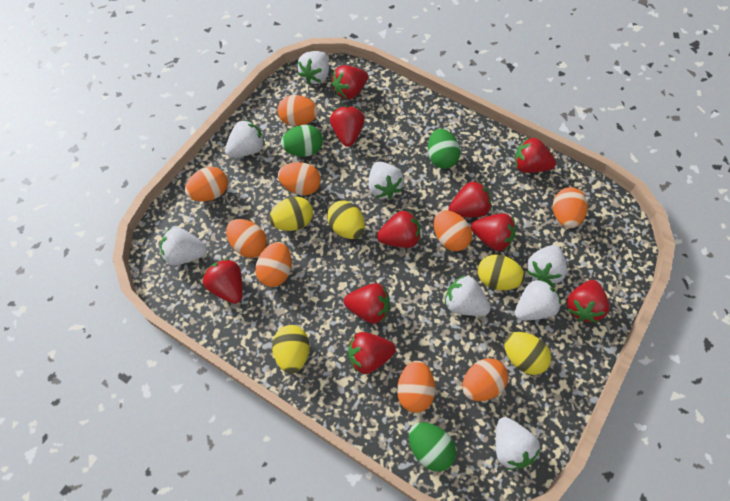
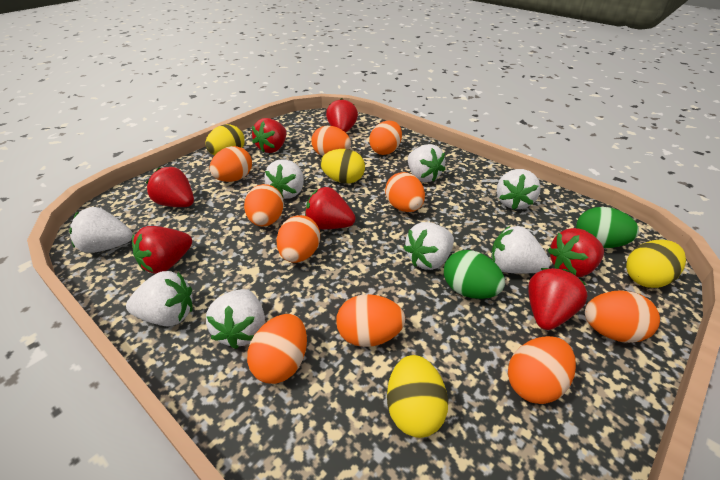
green egg: [281,125,323,157] [409,422,456,471] [428,129,460,169] = 3 -> [444,250,505,299] [576,207,639,248] = 2
orange egg: [185,167,228,202] [226,219,267,258] [255,242,292,287] [278,95,318,126] [278,162,321,195] [397,361,435,413] [434,210,472,251] [462,358,508,401] [553,187,588,228] = 9 -> [209,146,252,182] [244,184,284,226] [247,314,307,384] [276,215,320,263] [311,126,351,156] [336,294,405,347] [369,121,402,155] [385,172,425,212] [508,336,576,404] [585,290,660,343] = 10
red strawberry: [202,259,243,304] [330,106,365,147] [331,65,368,99] [344,283,390,324] [348,332,396,374] [377,210,421,248] [449,180,491,217] [471,213,515,251] [514,137,556,173] [567,280,609,323] = 10 -> [132,226,192,274] [146,167,194,207] [252,118,286,153] [305,187,356,229] [326,98,358,133] [528,268,588,330] [548,228,604,277] = 7
yellow egg: [269,197,313,231] [272,325,309,374] [327,200,365,239] [478,254,525,290] [504,332,551,375] = 5 -> [205,124,245,156] [320,149,365,184] [387,355,448,438] [626,240,686,288] = 4

